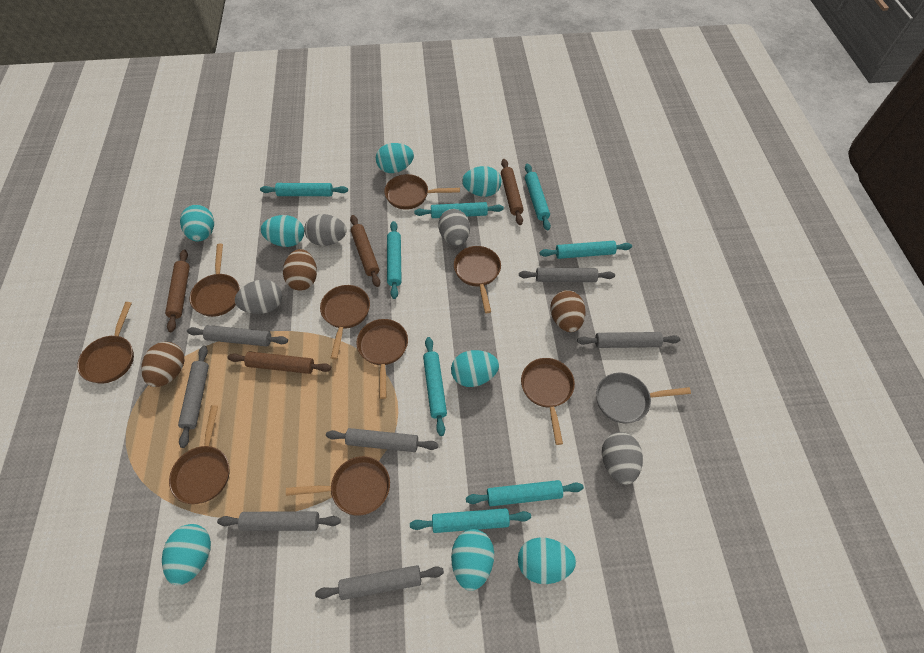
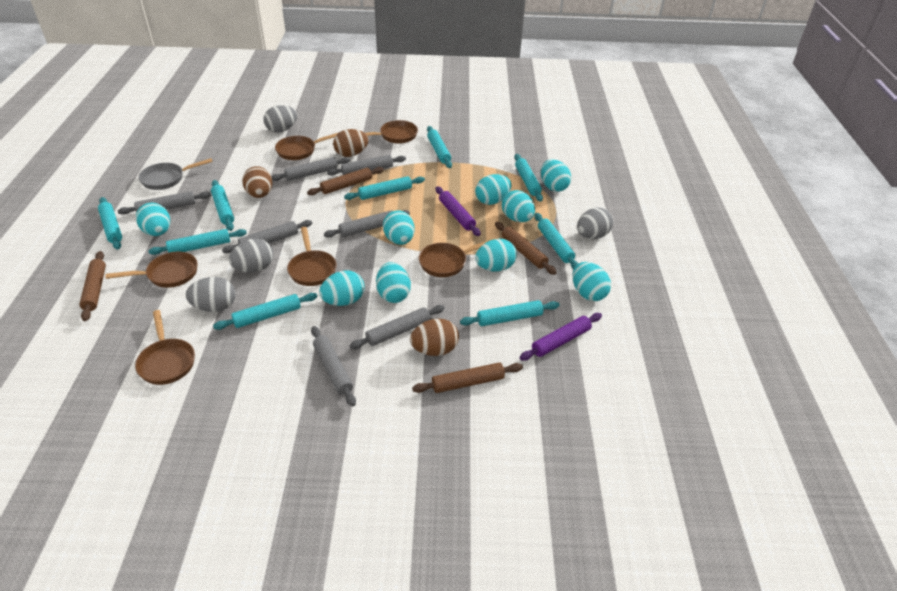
brown pan: [77,302,134,384] [169,405,230,504] [190,243,240,317] [286,456,390,516] [320,285,370,359] [356,319,408,399] [384,174,460,210] [454,246,501,313] [521,358,575,445] = 9 -> [105,252,198,288] [135,310,195,385] [275,133,338,160] [287,227,337,286] [365,120,418,143] [419,238,494,277] = 6
purple rolling pin: none = 0 -> [436,186,481,236] [520,313,602,361] = 2
turquoise egg: [162,524,211,585] [180,205,214,242] [261,215,304,247] [376,143,414,173] [451,350,499,387] [451,529,494,591] [462,166,501,197] [518,538,576,584] = 8 -> [136,203,170,236] [319,270,364,306] [376,262,411,303] [383,211,415,245] [475,174,511,205] [475,239,517,271] [502,190,535,222] [541,159,571,192] [573,262,611,301] = 9
turquoise rolling pin: [260,183,348,196] [387,221,402,299] [410,508,531,533] [414,202,504,218] [423,337,447,436] [466,480,584,506] [525,164,551,231] [540,241,632,259] = 8 -> [98,197,122,250] [148,229,247,255] [211,180,234,231] [213,293,317,330] [344,176,425,200] [427,126,452,168] [460,300,559,326] [514,154,543,202] [535,213,579,269] = 9

